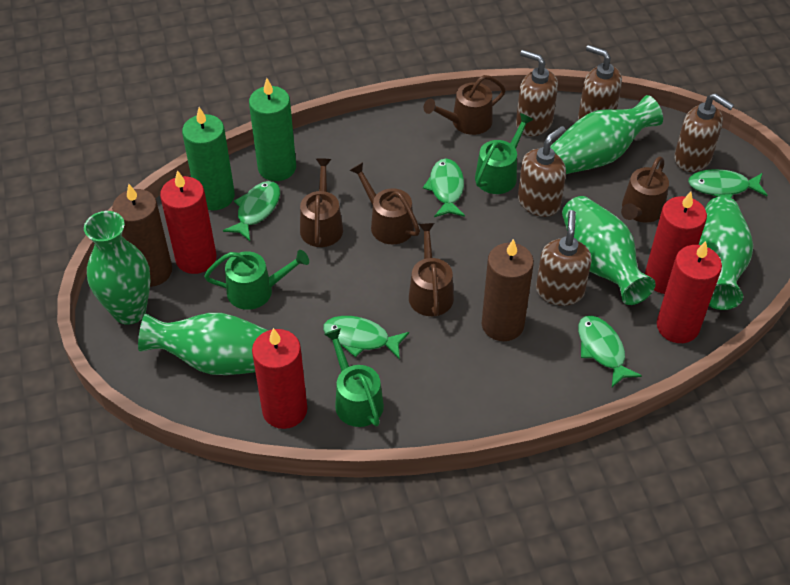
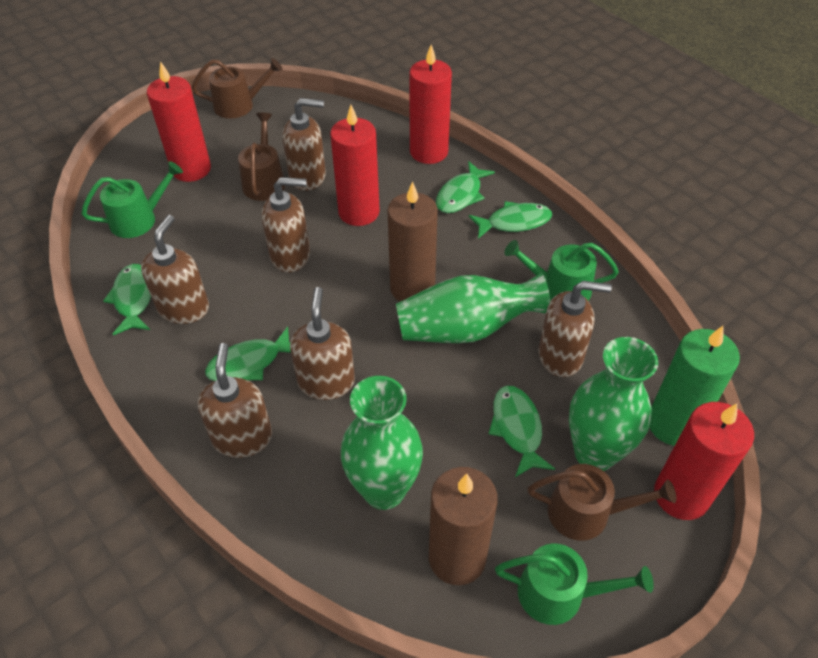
brown soap dispenser: [516,50,558,136] [518,126,566,217] [536,210,592,306] [578,45,622,120] [674,93,734,172] = 5 -> [141,215,209,324] [198,343,272,458] [262,177,310,272] [282,98,326,191] [290,287,355,400] [539,281,612,377] = 6
brown watering can: [300,158,343,247] [349,162,420,244] [409,223,454,316] [424,75,506,135] [621,156,669,223] = 5 -> [192,58,282,118] [238,113,285,201] [528,464,676,540] = 3
green candle: [182,107,235,210] [249,78,296,181] = 2 -> [650,326,740,446] = 1
green vase: [84,211,151,325] [138,313,269,375] [550,95,663,174] [562,196,656,305] [699,196,753,310] = 5 -> [341,376,423,510] [396,273,550,343] [569,337,658,471] = 3

